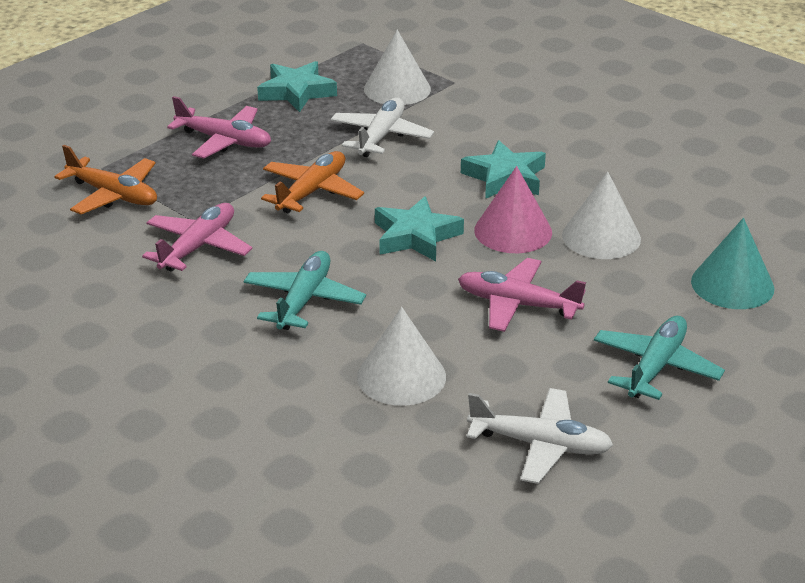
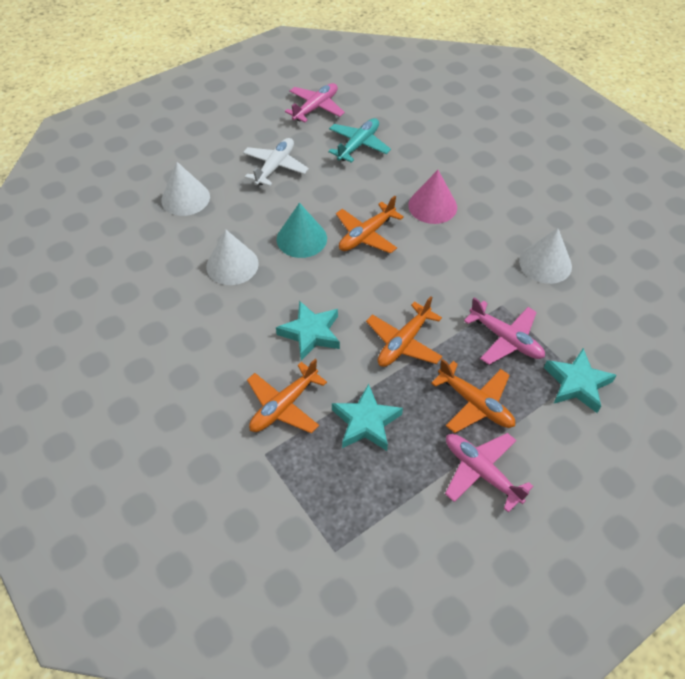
orange plane: [54,145,157,214] [261,151,364,213] = 2 -> [247,359,327,433] [336,196,404,254] [366,296,443,367] [431,359,515,433] = 4
turquoise plane: [243,251,366,330] [594,316,725,400] = 2 -> [328,118,391,163] = 1
white plane: [330,98,434,157] [467,388,613,484] = 2 -> [243,138,309,186] = 1

